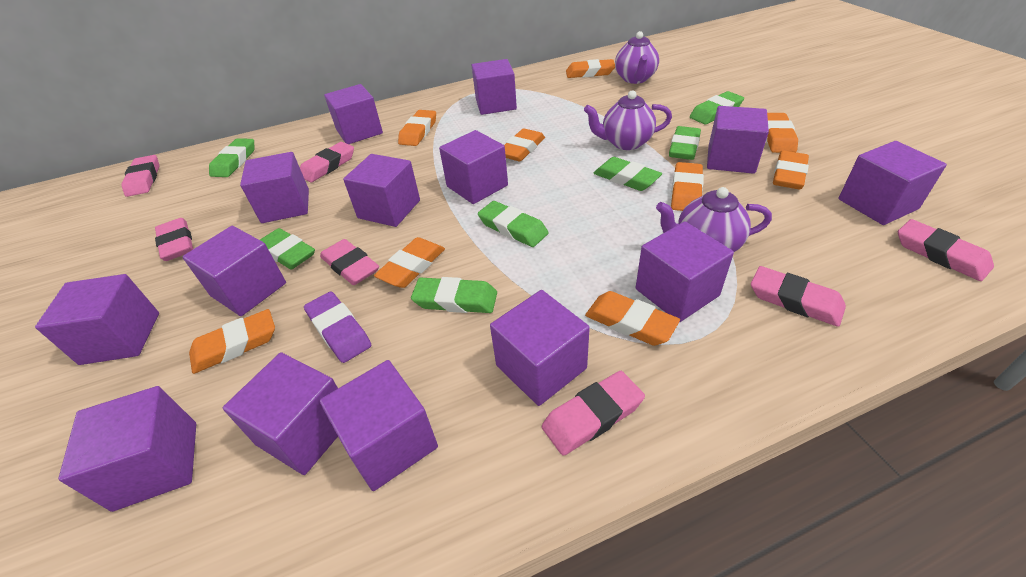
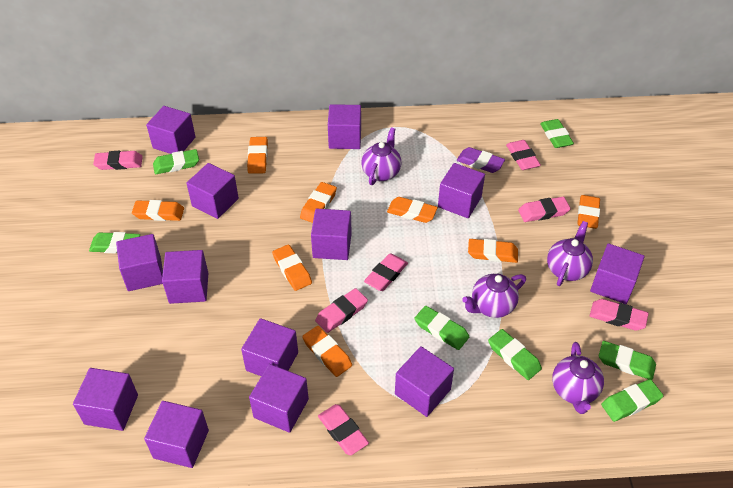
orange eraser: [189,309,275,374] [374,237,445,288] [398,110,436,146] [504,128,545,161] [566,59,615,78] [585,291,680,346] [671,162,704,211] [766,113,798,153] [773,151,809,190] = 9 -> [132,200,184,221] [247,137,268,174] [272,245,312,291] [300,182,337,223] [302,326,352,377] [387,197,438,223] [468,239,518,263] [577,195,600,229] = 8
purple cube: [35,274,159,365] [58,386,196,512] [183,226,286,316] [223,353,338,475] [240,152,309,223] [319,360,438,491] [324,84,383,144] [343,154,420,227] [439,130,508,204] [472,59,517,115] [490,290,590,406] [636,221,734,322] [707,106,769,174] [838,141,947,225] = 14 -> [73,368,138,431] [116,234,163,291] [144,401,209,468] [146,106,196,154] [162,250,208,304] [186,163,239,219] [241,318,298,376] [249,364,309,433] [311,209,352,260] [328,104,361,149] [395,346,454,417] [438,163,485,218] [590,243,645,304] = 13
purple teapot: [584,90,672,150] [615,31,659,84] [656,187,772,252] = 3 -> [361,127,401,185] [462,274,526,318] [547,221,593,286] [552,342,604,414] = 4

